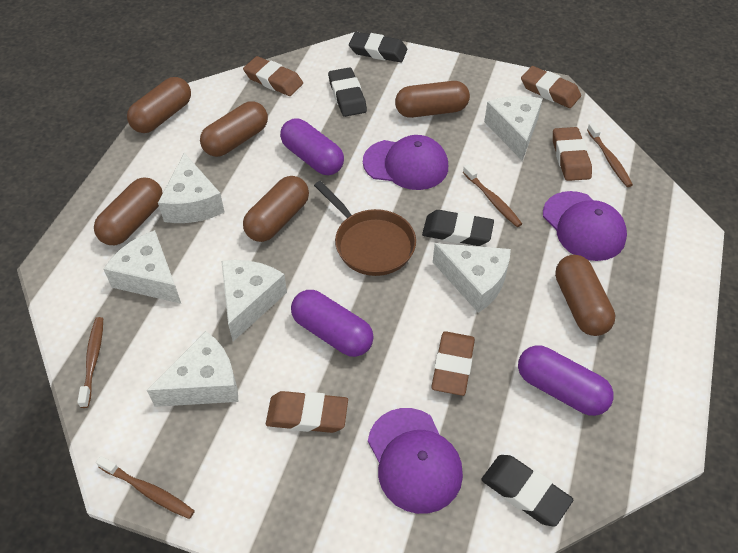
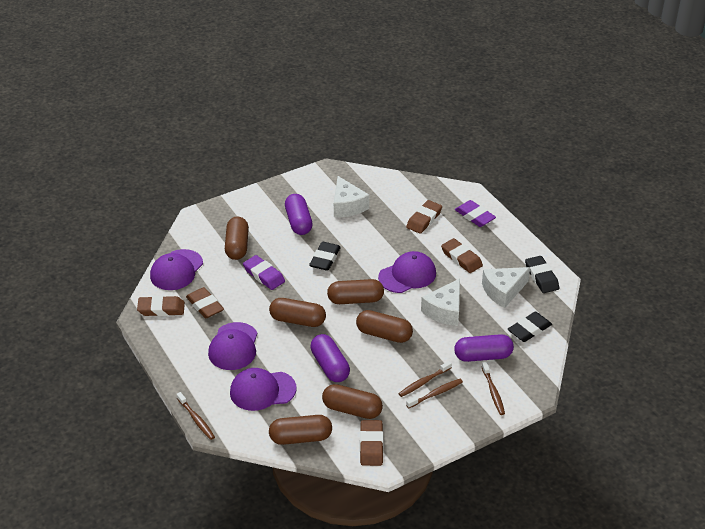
black eraser: [328,67,367,117] [349,32,407,62] [422,210,494,246] [481,455,573,526] = 4 -> [309,242,341,271] [508,312,552,342] [525,256,559,293] = 3
brown pan: [314,181,416,276] = 1 -> none = 0
purple cap: [363,135,448,190] [368,408,463,514] [543,191,627,261] = 3 -> [150,249,203,290] [208,322,258,370] [230,368,296,411] [378,251,436,293] = 4
purple eraser: none = 0 -> [243,255,285,290] [455,200,496,227] = 2
white cheese: [104,230,181,304] [147,331,239,407] [158,153,224,223] [221,260,287,341] [433,243,511,313] [484,96,543,161] = 6 -> [334,176,369,217] [421,279,460,326] [482,267,530,308] = 3

